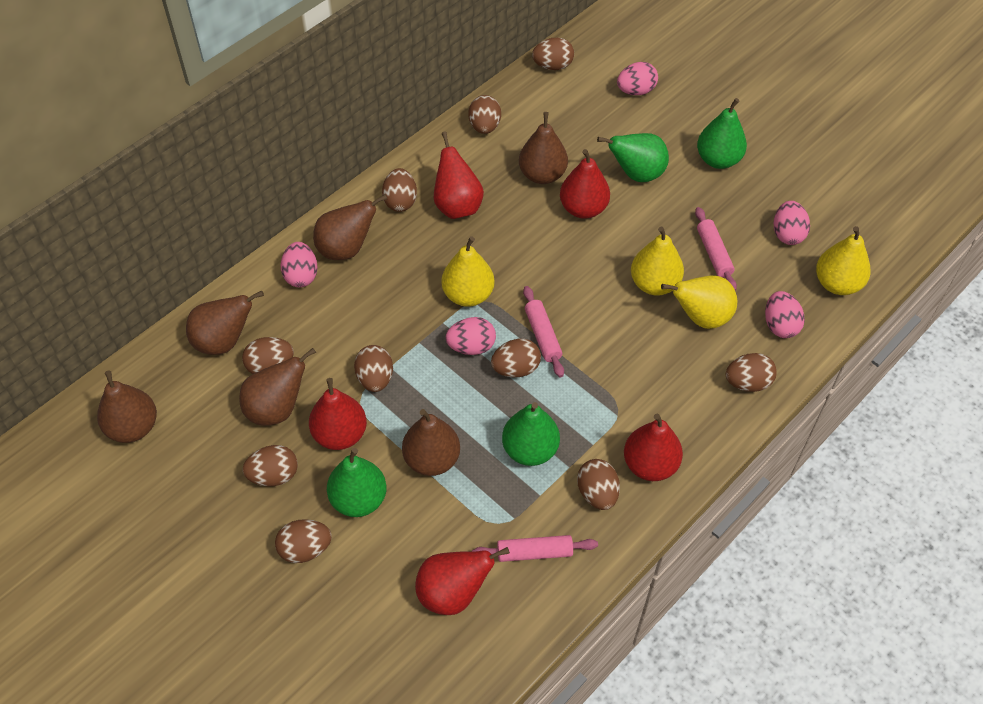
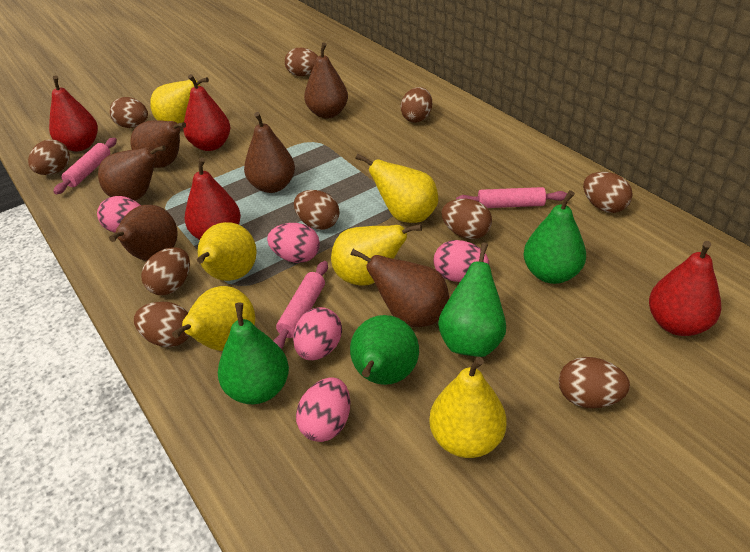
red pear: [309,378,367,450] [415,547,510,615] [434,131,484,219] [560,149,610,219] [624,414,683,481] = 5 -> [49,75,98,151] [183,74,230,151] [185,158,241,240] [649,241,721,336] = 4
yellow pear: [441,236,495,307] [631,227,684,296] [661,275,737,329] [816,226,871,295] = 4 -> [150,77,209,123] [172,286,255,351] [197,222,257,281] [331,224,422,286] [355,154,438,223] [429,357,507,458] = 6

